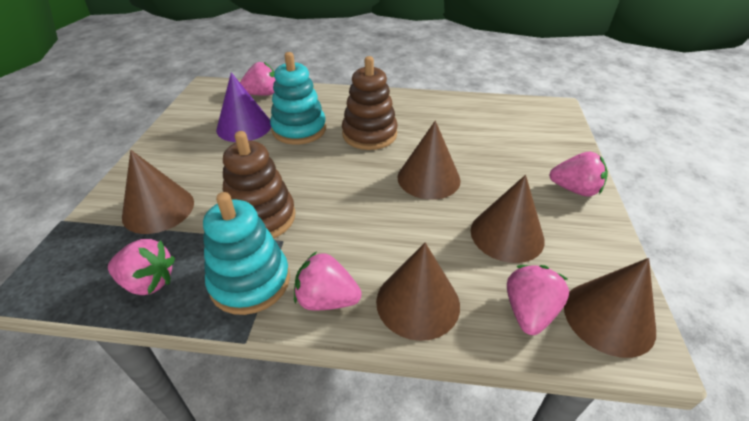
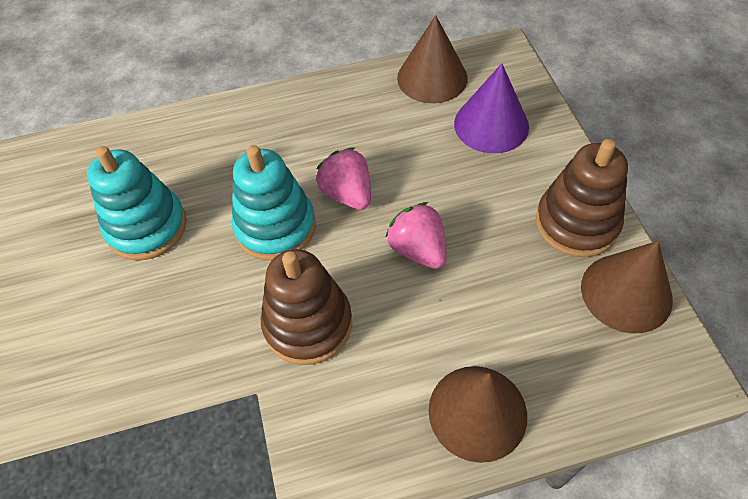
brown cone: [122,150,194,234] [376,243,460,341] [398,121,461,200] [471,175,545,263] [564,258,656,358] = 5 -> [397,15,468,103] [428,366,527,463] [581,241,673,334] = 3
pink strawberry: [108,239,175,295] [240,62,276,96] [294,251,362,311] [507,265,569,335] [549,152,608,197] = 5 -> [316,147,371,210] [386,202,447,269] = 2

